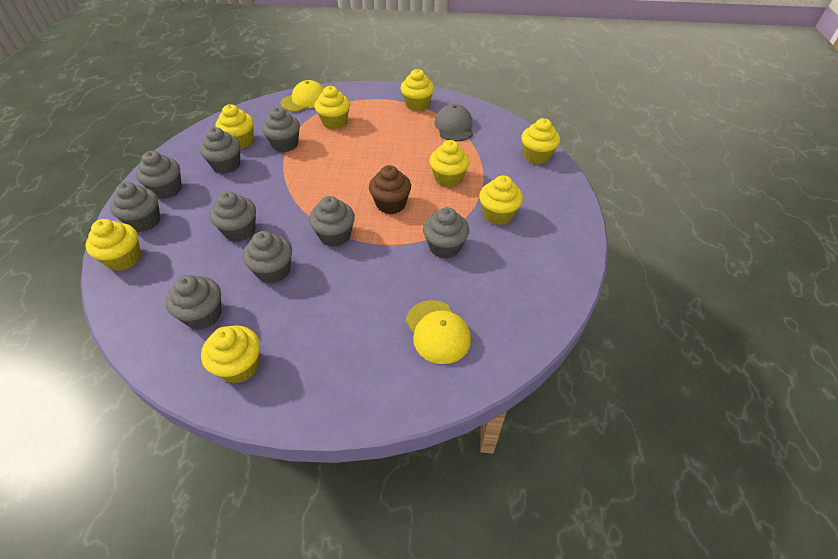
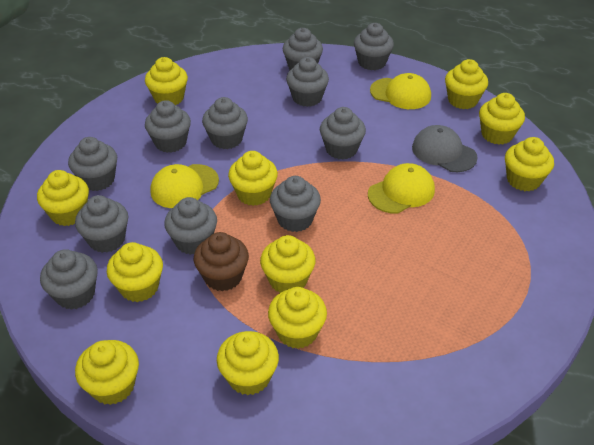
grey cupcake: [110,182,160,232] [136,151,182,199] [166,275,222,330] [200,127,240,174] [210,191,256,242] [243,231,292,284] [262,107,300,152] [309,196,355,247] [423,207,469,258] = 9 -> [40,249,98,310] [68,137,117,191] [75,195,128,253] [145,100,191,153] [164,197,217,255] [202,97,248,149] [270,176,321,232] [283,28,323,70] [286,57,329,107] [320,107,366,160] [354,23,394,70] = 11
yellow cap: [280,80,324,112] [406,300,471,364] = 2 -> [150,164,219,208] [368,163,435,214] [370,73,431,109] = 3
yellow cupcake: [85,219,141,271] [201,325,260,383] [215,104,254,149] [315,86,350,129] [400,69,434,111] [429,140,470,187] [479,175,523,225] [521,118,560,164] = 8 -> [37,170,89,226] [75,340,139,405] [107,242,163,302] [145,57,188,105] [217,331,279,395] [228,151,278,206] [260,235,315,293] [268,287,327,349] [445,59,488,109] [479,93,525,145] [505,137,554,191] = 11

